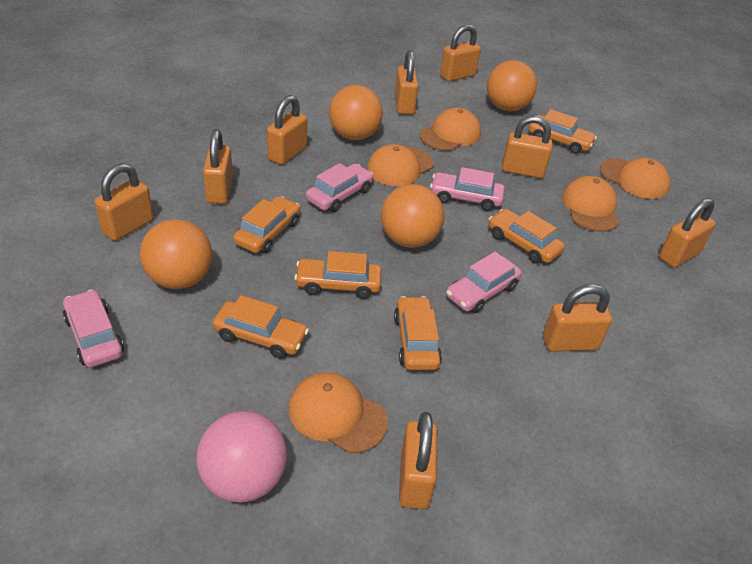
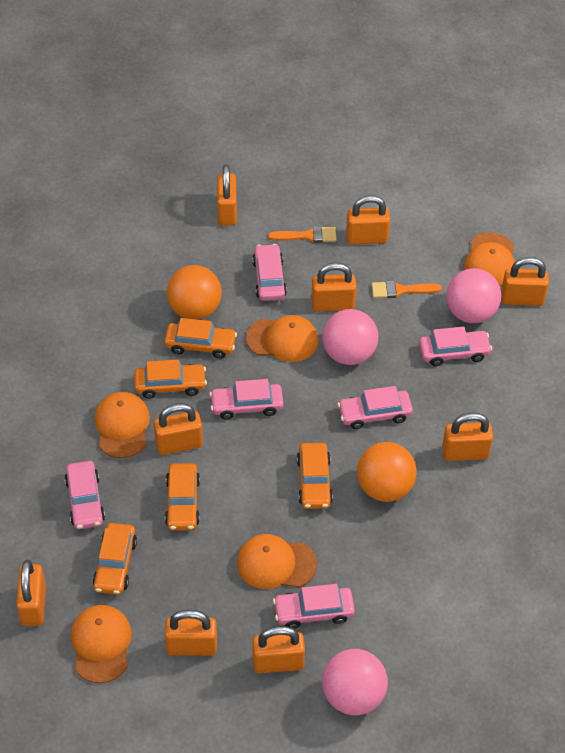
orange ball: [140,219,212,289] [329,85,383,140] [381,184,444,248] [487,60,537,111] = 4 -> [167,265,222,320] [357,442,417,502] = 2
orange brush: none = 0 -> [268,226,337,243] [371,281,442,298] = 2
orange car: [213,295,309,359] [233,196,300,253] [294,251,381,299] [394,296,442,370] [489,209,565,264] [529,109,597,154] = 6 -> [93,523,137,595] [134,360,207,399] [165,318,237,359] [165,463,200,530] [297,443,333,509] = 5
pink ball: [196,411,287,503] = 1 -> [322,309,378,365] [322,649,388,715] [446,268,501,323] = 3
pink car: [63,290,124,368] [306,163,373,212] [430,167,505,211] [446,252,522,313] = 4 -> [65,461,105,530] [209,379,284,420] [252,244,287,301] [273,584,355,629] [338,386,413,429] [419,327,492,366] = 6

